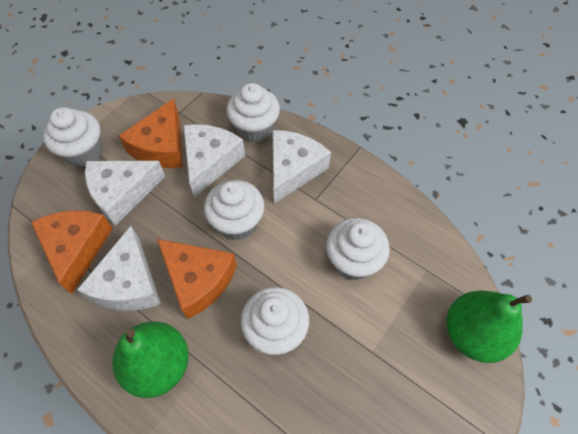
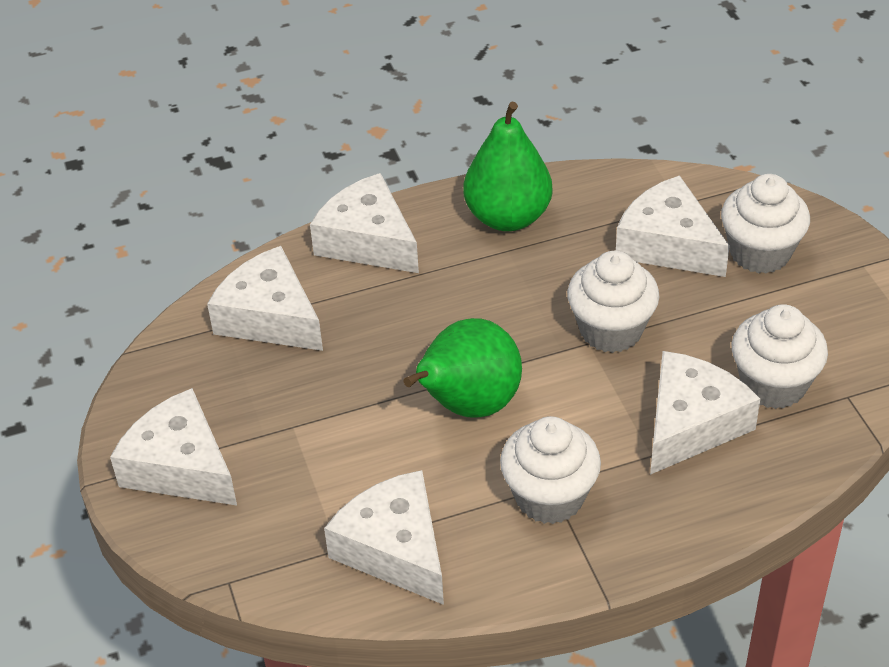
orange cheese: [31,210,113,294] [119,99,183,168] [157,239,237,319] = 3 -> none = 0
white cheese: [77,226,161,311] [85,161,165,226] [183,124,245,197] [273,130,331,204] = 4 -> [110,388,237,506] [207,246,323,351] [310,173,419,273] [324,470,444,605] [616,175,730,277] [650,351,760,475] = 6
white cupcake: [43,107,102,167] [204,180,264,240] [226,83,280,143] [241,287,309,355] [326,218,390,280] = 5 -> [500,416,601,524] [567,251,660,353] [721,174,810,274] [731,304,828,409] = 4

